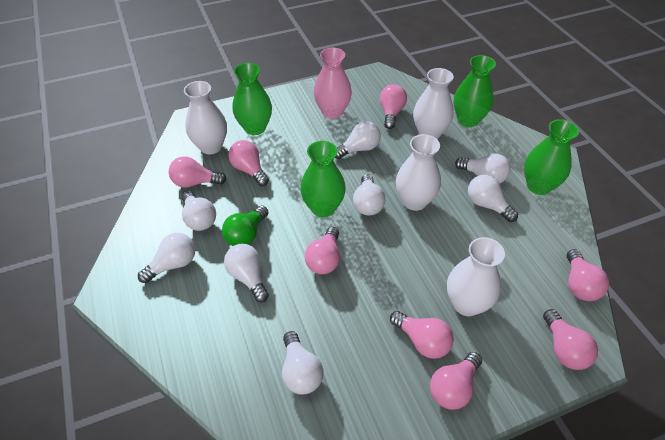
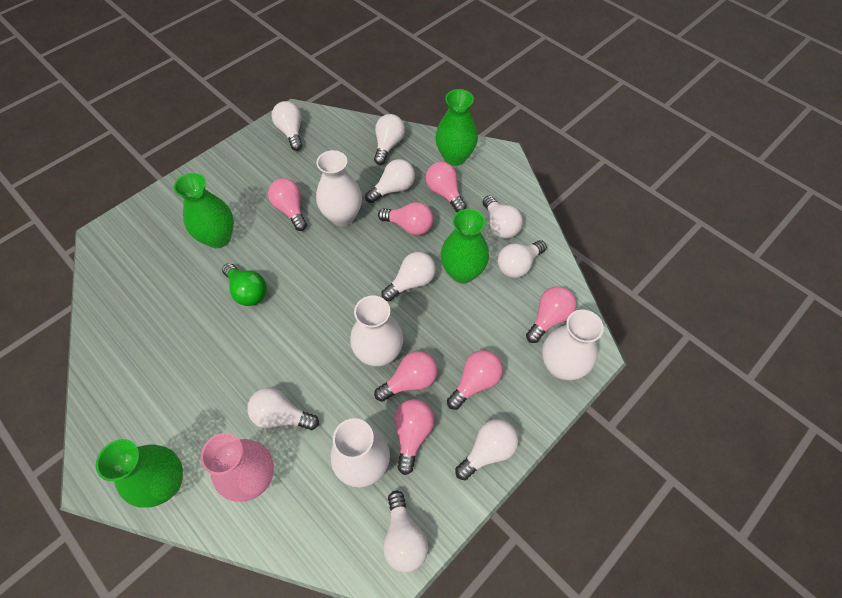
pink light bulb: [169,156,227,188] [228,140,269,186] [305,227,340,274] [380,84,407,129] [390,311,454,359] [430,352,482,410] [543,309,598,370] [567,249,609,301] = 8 -> [268,178,307,231] [374,351,438,402] [378,202,433,236] [394,399,435,475] [426,162,466,212] [447,350,503,410] [526,287,576,343] = 7
white light bulb: [138,233,195,283] [182,191,216,231] [224,244,269,302] [282,331,323,394] [335,121,381,159] [353,174,386,215] [455,154,511,183] [468,174,518,222] = 8 -> [247,388,319,430] [272,101,302,151] [365,159,415,203] [374,114,405,165] [382,252,436,301] [383,491,428,572] [455,419,519,480] [483,196,523,239] [497,240,547,278] = 9

